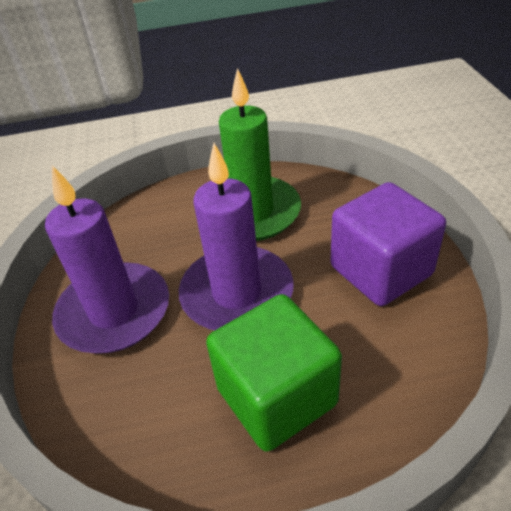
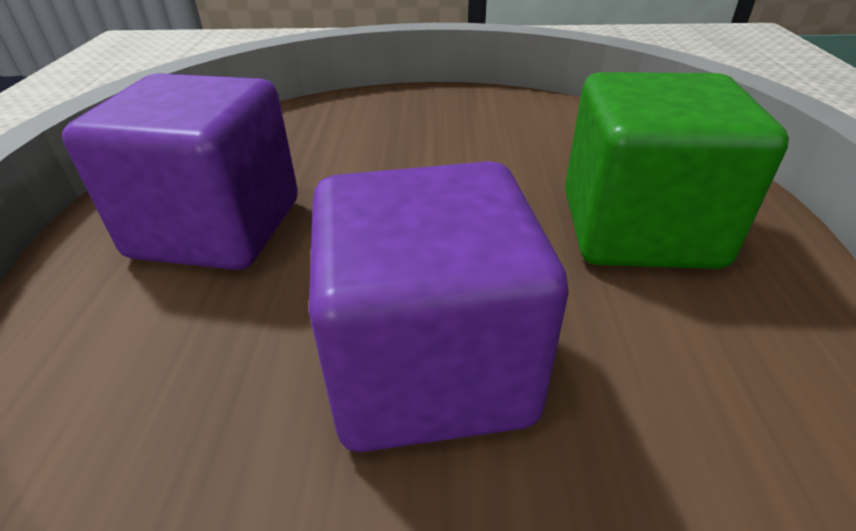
green candle: [219,68,301,241] = 1 -> none = 0
purple candle: [45,165,169,353] [179,143,294,330] = 2 -> none = 0
purple cube: [330,182,446,306] = 1 -> [62,73,298,270] [309,161,569,452] = 2

